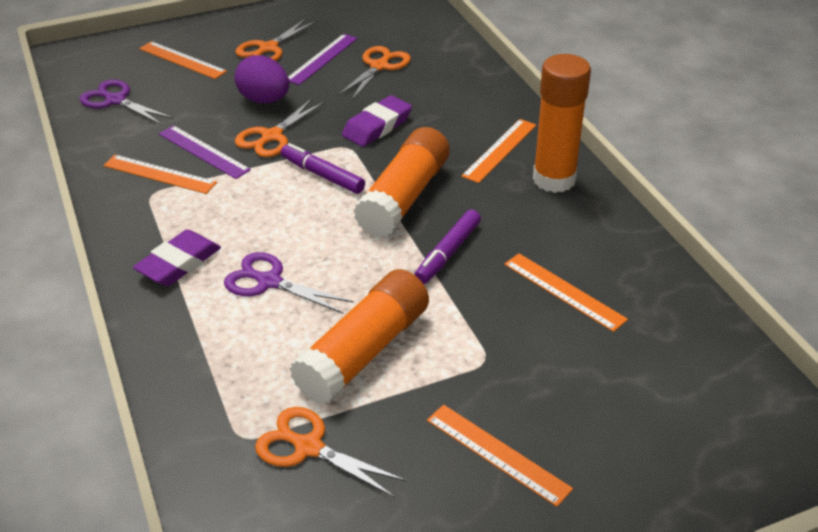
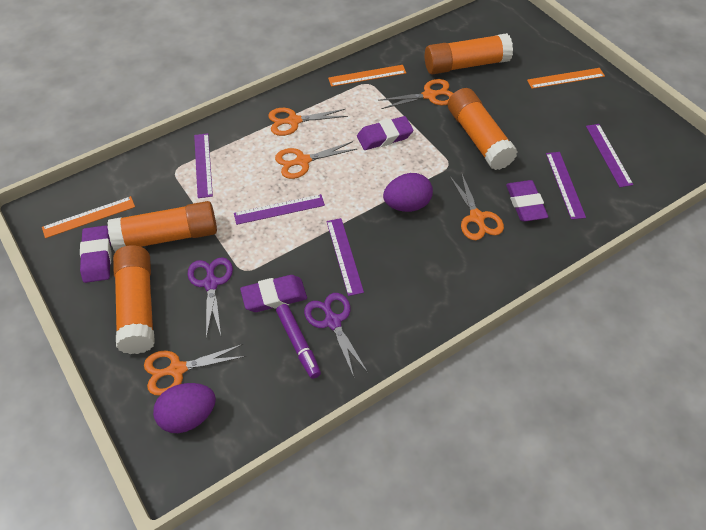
orange glue stick: [289,269,429,405] [353,127,450,238] [533,54,591,193] = 3 -> [107,201,217,252] [113,245,155,354] [425,33,513,75] [448,88,518,170] = 4
orange ruler: [103,155,217,194] [139,41,227,79] [427,405,573,507] [461,119,536,183] [504,253,628,332] = 5 -> [42,196,135,238] [328,65,406,87] [527,68,605,89] = 3
orange scissors: [235,98,325,157] [236,18,317,61] [255,407,407,497] [338,46,411,100] = 4 -> [144,344,246,396] [268,108,348,136] [275,141,357,179] [378,79,453,109] [449,172,504,240] = 5
purple egg: [234,55,289,103] = 1 -> [153,383,216,433] [383,173,433,212] = 2
purple eraser: [133,229,221,286] [342,96,412,147] = 2 -> [80,225,112,283] [240,275,307,312] [357,116,414,150] [506,180,548,221] = 4
purple marker: [281,143,365,194] [414,209,481,284] = 2 -> [276,304,321,379] = 1
purple ruler: [159,125,251,179] [288,34,358,85] = 2 -> [194,133,213,198] [234,194,325,225] [327,218,364,296] [546,152,586,220] [586,124,633,187] = 5

